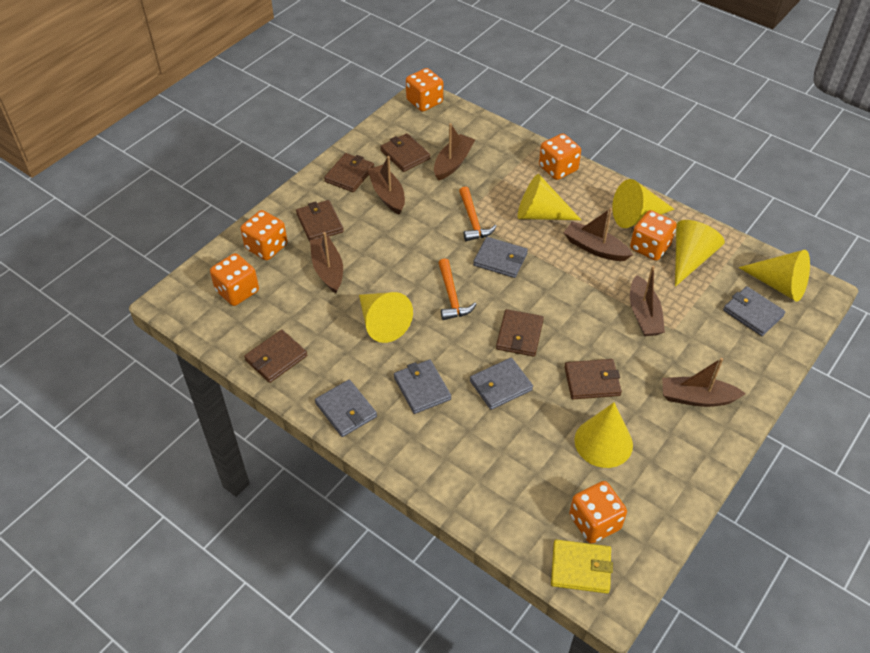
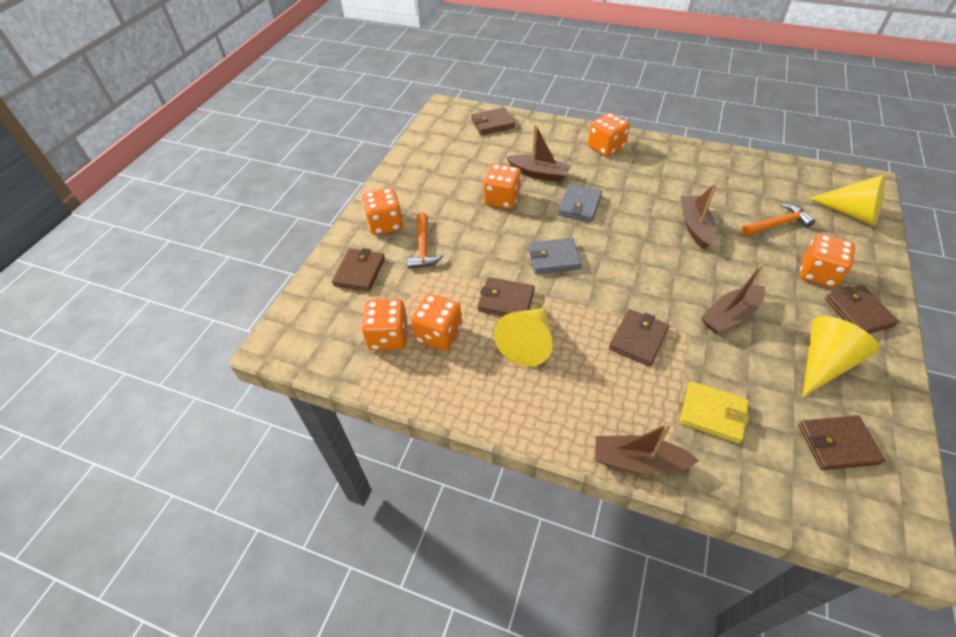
brown boat: [310,232,343,293] [367,156,405,215] [434,123,475,181] [563,208,633,261] [630,266,665,336] [662,358,746,407] = 6 -> [506,124,571,182] [595,423,699,474] [681,183,717,250] [701,264,765,334] = 4
grey wallet: [315,380,377,437] [394,360,451,414] [470,358,533,410] [473,237,528,278] [723,286,786,336] = 5 -> [528,238,582,274] [558,184,602,222] = 2
yellow cone: [359,292,413,343] [518,174,581,220] [574,402,633,468] [612,179,675,228] [675,220,725,287] [738,250,810,302] = 6 -> [494,308,553,367] [802,316,880,397] [808,174,885,226] = 3

